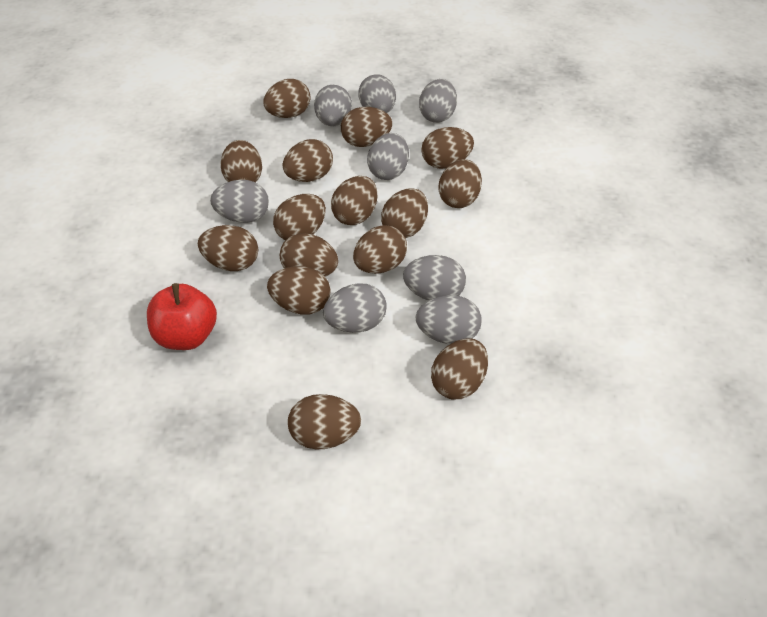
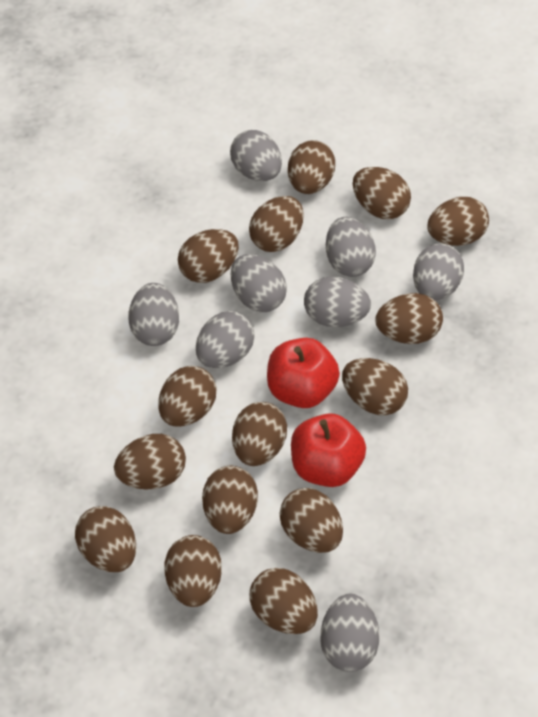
red apple: [147,283,217,350] = 1 -> [267,338,340,408] [291,413,366,487] = 2

